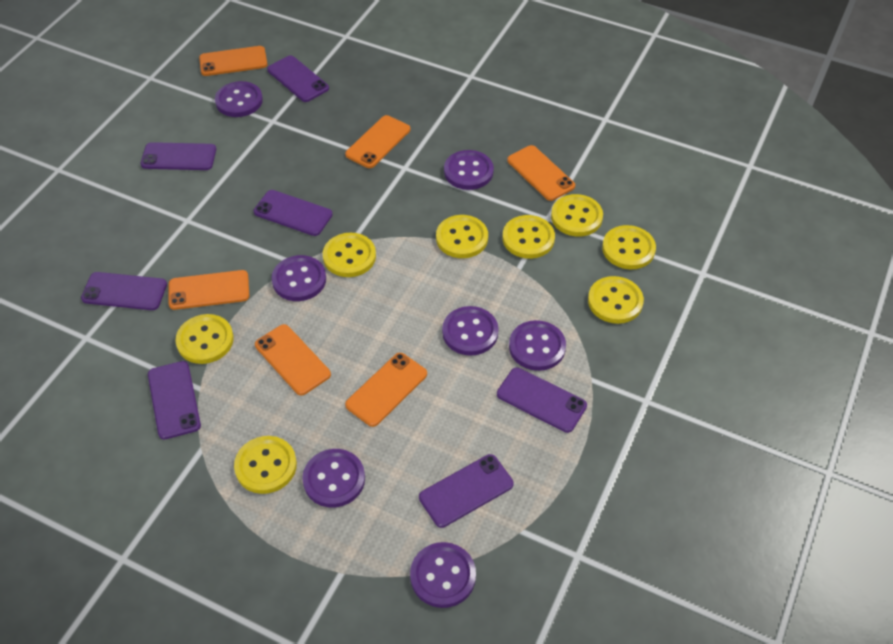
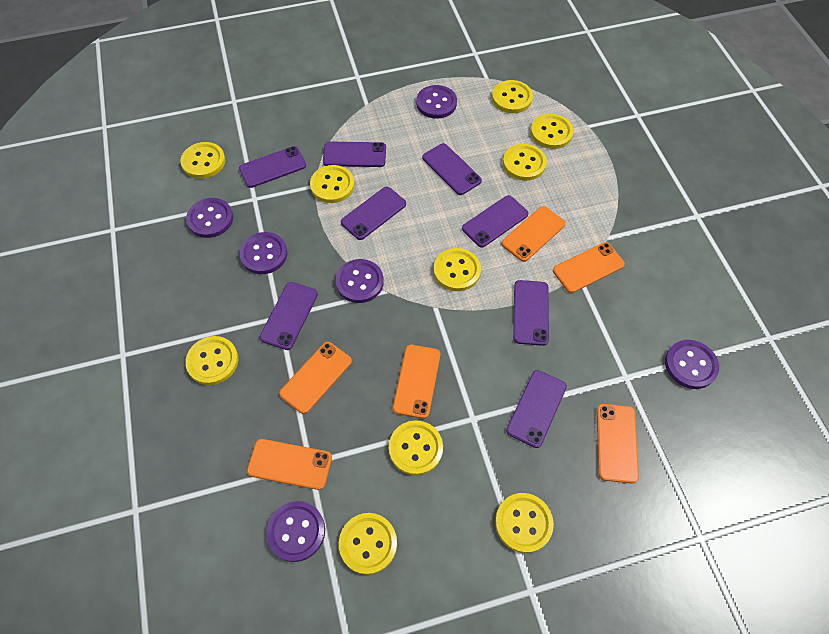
purple button: [215,81,263,117] [271,255,326,301] [302,449,365,508] [410,542,476,608] [442,306,499,356] [444,150,494,190] [509,320,566,371] = 7 -> [186,198,233,238] [239,232,287,274] [266,501,325,562] [336,259,384,303] [416,85,457,119] [665,340,719,389] = 6
purple phone: [81,272,167,310] [141,142,216,170] [148,361,201,439] [254,190,333,236] [267,55,329,102] [419,454,514,528] [497,367,587,433] = 7 -> [239,146,306,188] [260,282,318,350] [323,142,386,167] [341,187,406,240] [422,143,482,195] [462,195,528,248] [506,370,567,448] [513,280,549,346] = 8
yellow button: [176,314,234,364] [234,436,297,494] [323,233,376,277] [436,215,488,258] [503,215,555,259] [551,194,603,237] [588,276,644,324] [602,225,656,270] = 8 -> [180,142,225,179] [185,336,238,385] [310,165,354,203] [339,513,397,575] [389,420,443,475] [433,248,481,291] [492,80,533,113] [495,493,554,553] [503,144,547,181] [531,114,573,149] = 10

